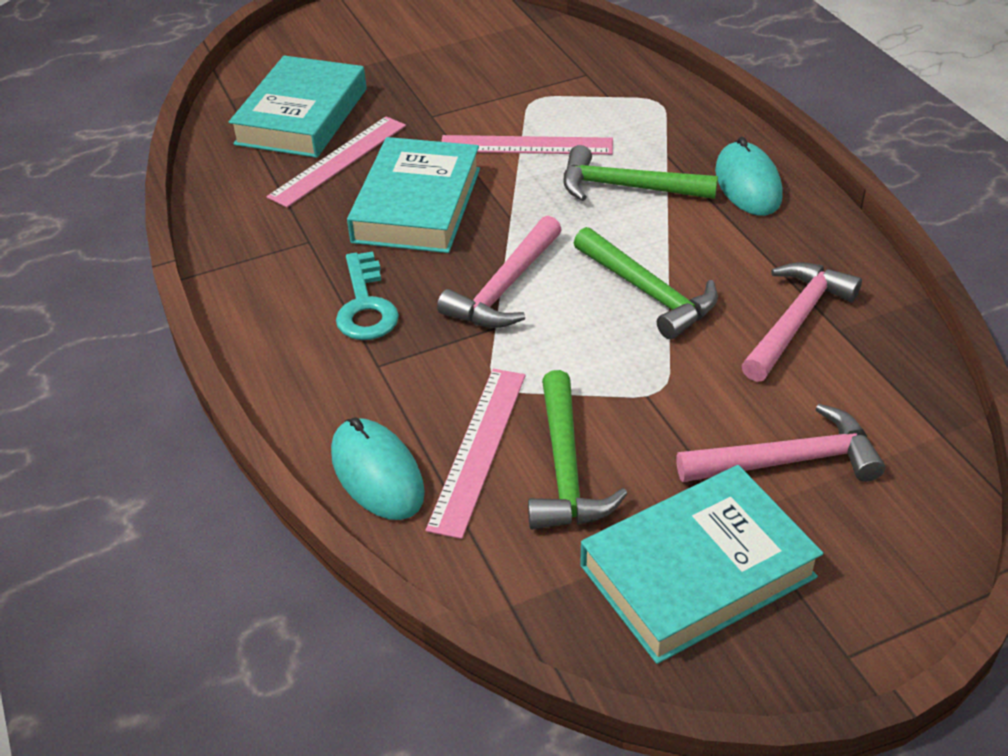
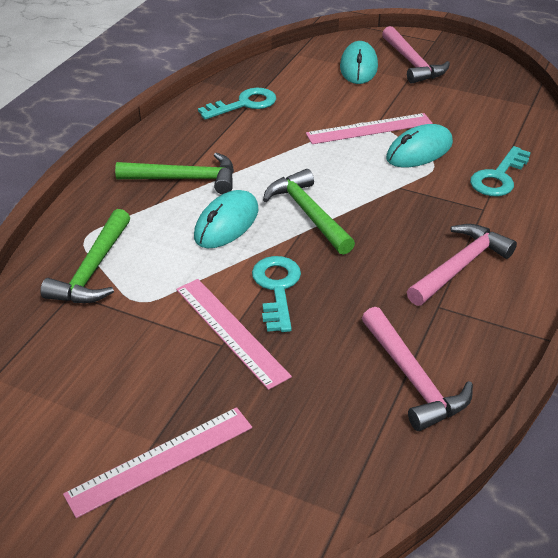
turquoise book: [229,56,367,158] [347,137,480,253] [580,465,823,664] = 3 -> none = 0
turquoise key: [336,251,399,340] = 1 -> [198,88,276,120] [252,256,301,332] [470,146,531,196] = 3
turquoise mouse: [331,417,425,520] [715,137,783,216] = 2 -> [194,190,259,248] [340,41,378,84] [386,124,453,168] = 3

